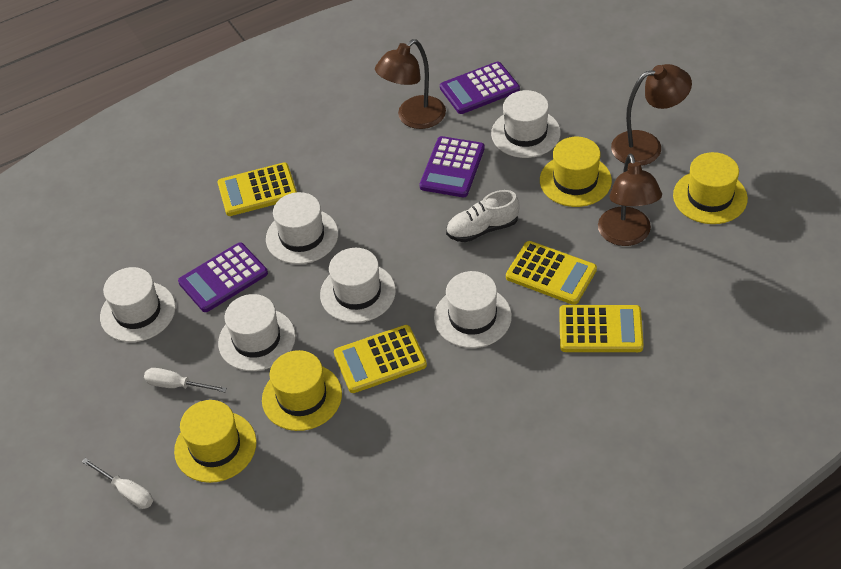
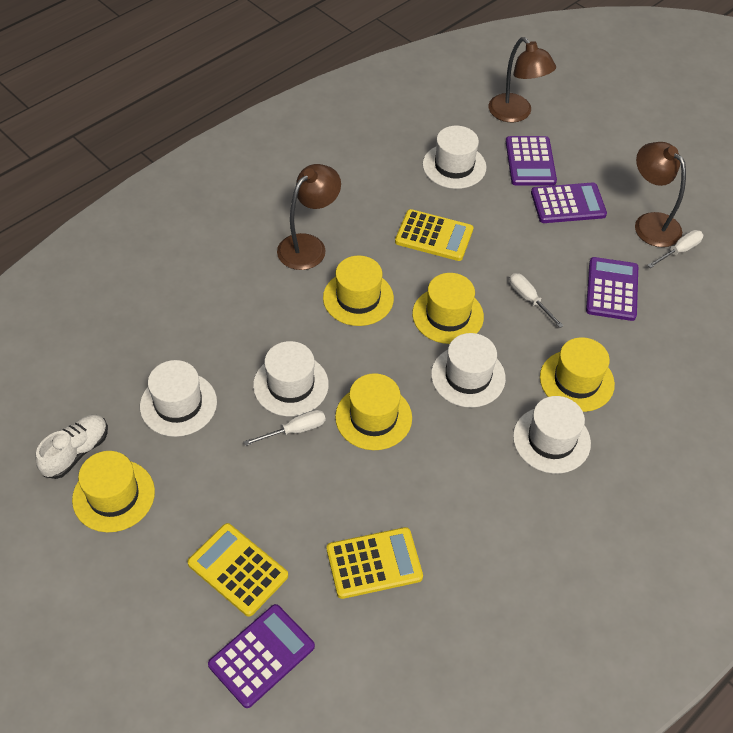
purple calculator: [178,242,268,312] [419,136,485,197] [440,61,520,114] = 3 -> [208,604,315,708] [506,136,557,185] [531,182,607,223] [586,257,638,321] = 4
white hat: [100,267,176,342] [218,294,296,371] [266,192,338,264] [320,248,396,323] [434,271,512,348] [491,90,561,158] = 6 -> [140,360,217,437] [253,341,329,416] [423,126,486,189] [431,333,506,408] [513,396,591,474] = 5
white screwdriver: [82,458,153,509] [144,368,227,392] = 2 -> [244,410,325,446] [509,273,564,328] [647,230,703,268] = 3
yellow calculator: [218,162,297,216] [334,325,427,393] [506,241,597,305] [559,305,643,352] = 4 -> [187,523,288,617] [327,527,423,599] [395,209,473,261] = 3
yellow hat: [174,400,257,483] [262,350,342,431] [540,137,612,207] [673,152,748,224] = 4 -> [72,451,155,532] [323,256,394,326] [335,373,412,450] [412,273,484,344] [540,337,615,412] = 5

